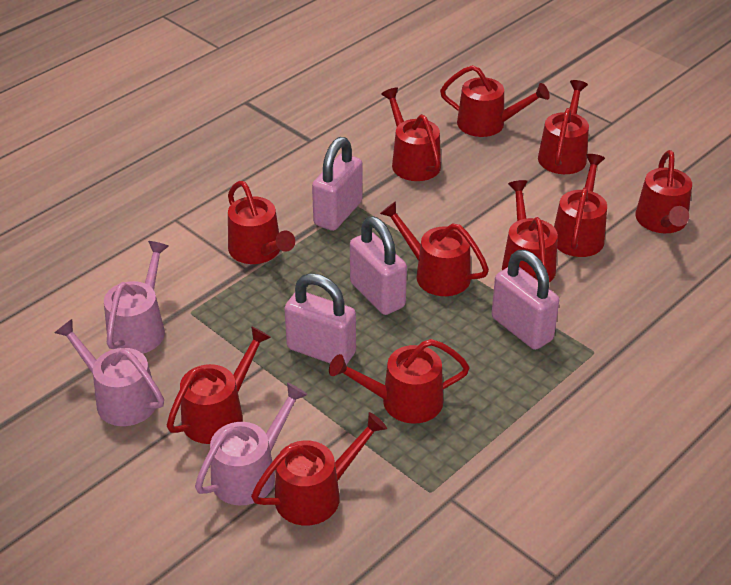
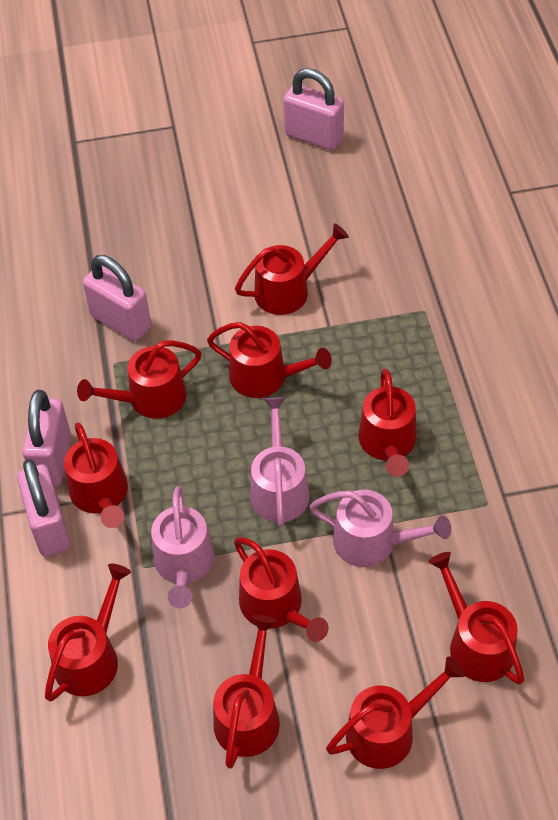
red watering can: [167,326,271,444] [228,181,295,264] [251,412,387,525] [329,339,470,424] [380,201,489,296] [381,87,441,181] [440,65,550,137] [502,180,558,283] [538,80,589,174] [554,154,607,257] [635,150,692,233] = 11 -> [45,564,131,702] [64,422,128,528] [77,340,202,419] [207,322,332,398] [213,615,280,769] [234,537,329,642] [235,223,349,315] [326,656,465,769] [359,369,416,477] [428,552,525,685] = 10

